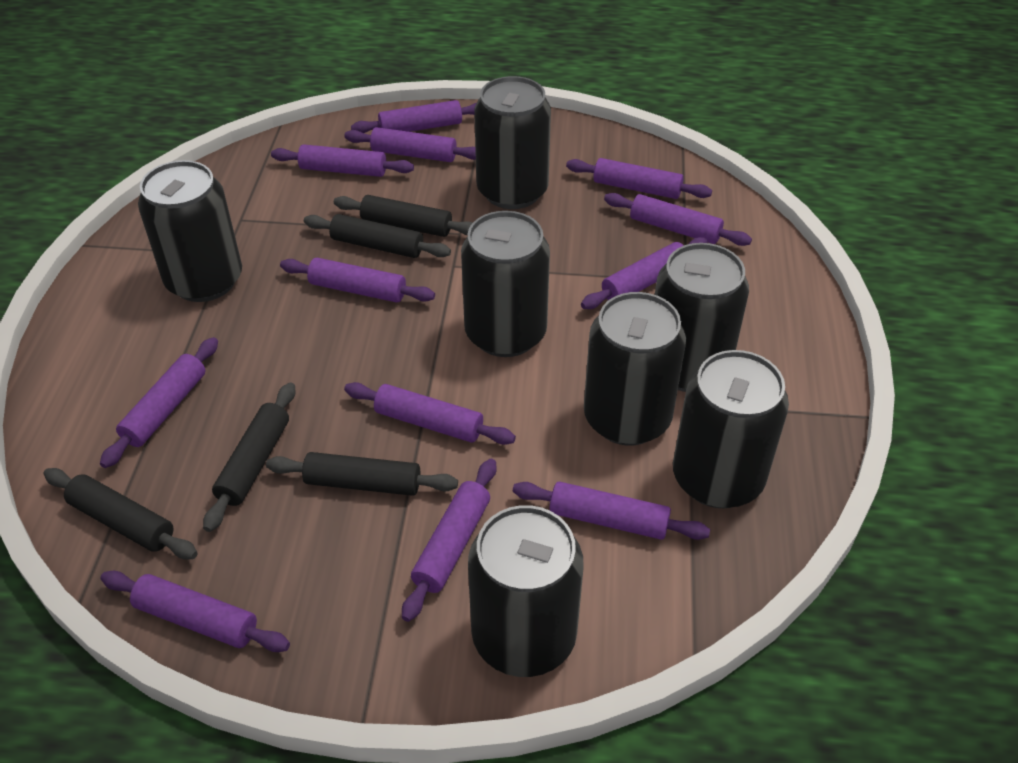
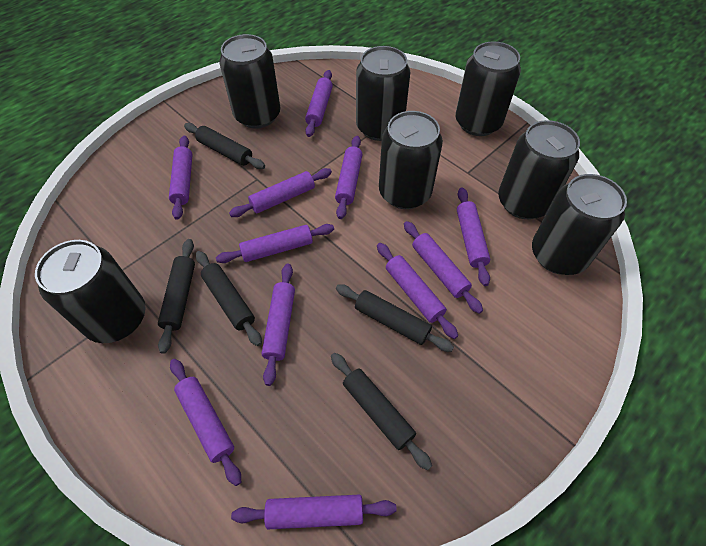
purple rolling pin: [100,337,218,468] [101,571,290,652] [271,144,414,177] [280,258,435,303] [344,127,476,162] [344,382,516,445] [351,100,476,133] [402,459,496,622] [513,482,710,540] [566,158,712,199] [581,237,708,309] [604,193,752,246] = 12 -> [169,136,192,220] [170,359,241,486] [216,224,334,263] [229,168,332,217] [231,495,397,529] [262,264,295,386] [305,70,333,137] [335,136,363,219] [377,243,458,339] [404,221,483,314] [457,187,490,286] = 11

